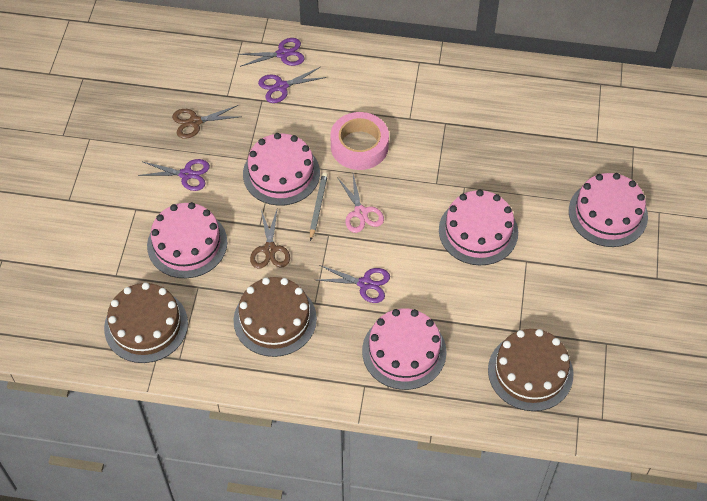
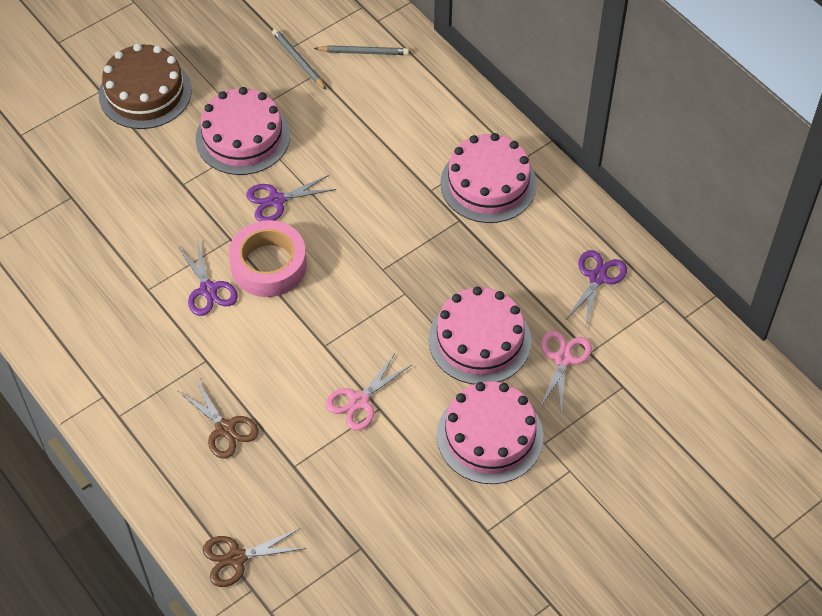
brown cake: [104,282,188,363] [233,277,317,357] [488,329,573,411] = 3 -> [99,44,192,129] = 1
grey pencil: [310,172,328,241] = 1 -> [272,29,327,90] [314,45,409,55] = 2
pink cake: [147,202,227,278] [243,133,320,206] [362,308,447,390] [439,190,518,265] [569,173,648,247] = 5 -> [196,87,290,175] [429,287,531,384] [437,382,543,484] [440,133,537,223] = 4
pink scissors: [337,174,384,233] = 1 -> [326,353,411,431] [540,331,592,413] = 2
purple scissors: [138,159,210,191] [238,38,304,67] [258,67,326,103] [318,265,390,303] = 4 -> [178,239,238,316] [246,175,336,221] [565,250,627,326] = 3

